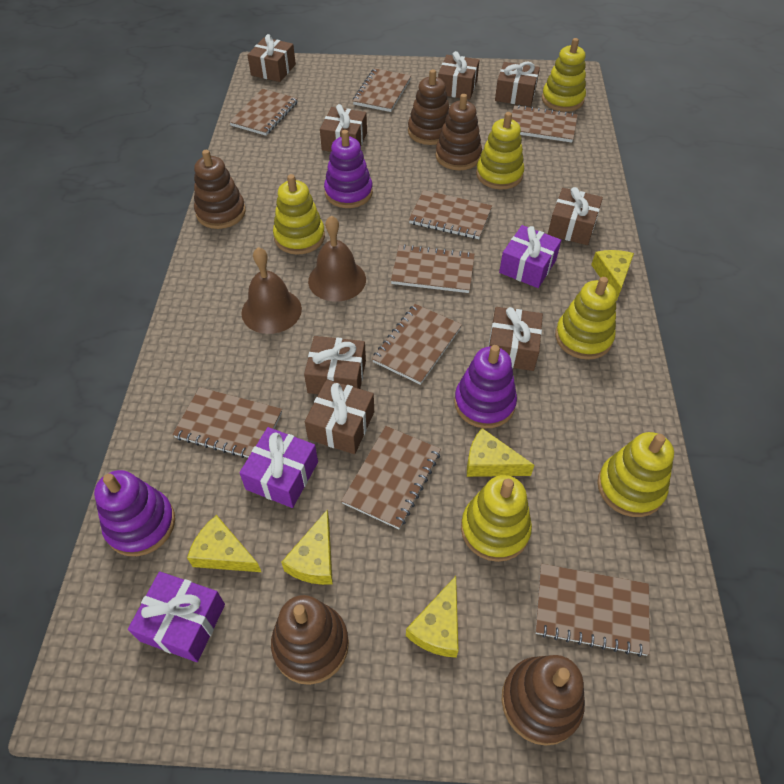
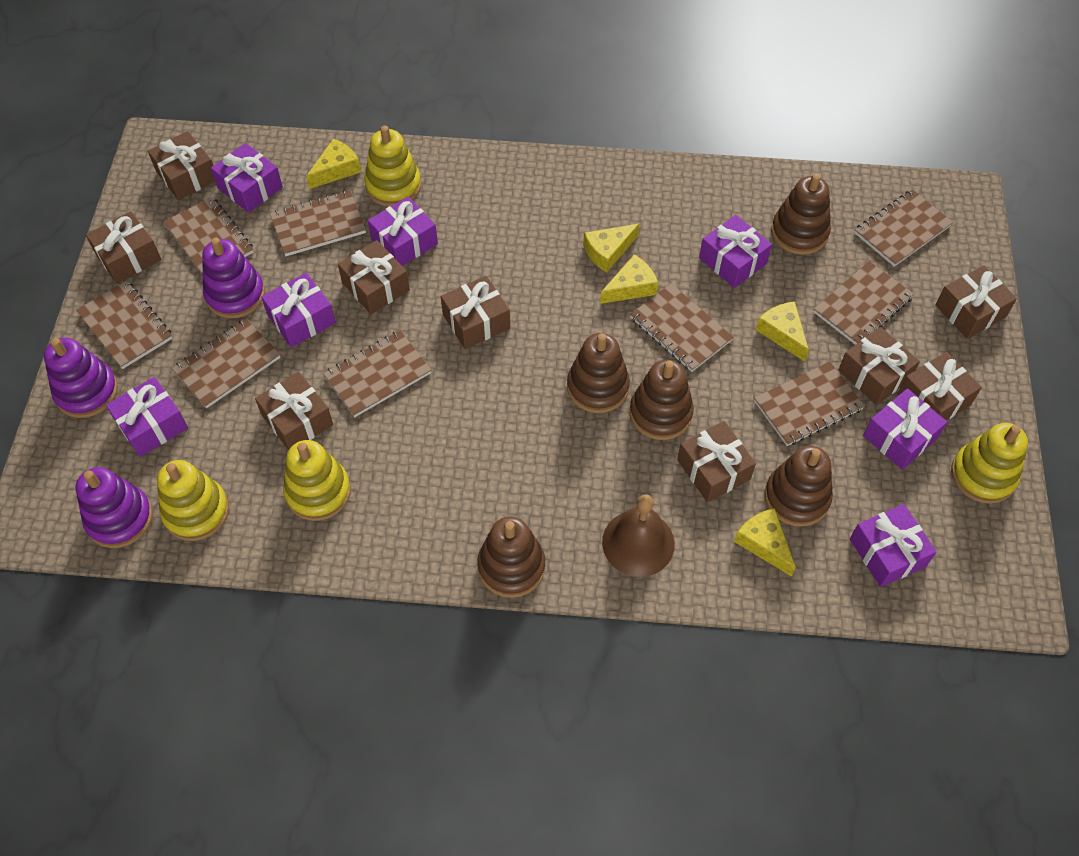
brown bell: [242,247,302,334] [308,216,366,302] = 2 -> [602,494,675,577] = 1
brown gift: [247,34,296,82] [304,336,366,394] [305,379,374,454] [320,104,367,152] [438,51,479,100] [489,307,543,371] [495,62,540,106] [548,187,603,245] = 8 -> [86,211,161,284] [148,131,215,200] [255,372,333,450] [338,240,410,314] [441,276,510,349] [677,421,756,502] [838,327,920,405] [898,352,982,420] [936,265,1017,339] = 9
purple gift: [128,571,225,662] [239,427,318,508] [499,225,561,288] = 3 -> [106,377,188,457] [211,143,283,213] [261,273,336,348] [368,197,438,266] [699,215,772,288] [850,504,937,587] [863,388,947,470] = 7
yellow stacking toy: [273,174,325,255] [461,475,532,562] [476,112,524,189] [542,38,586,112] [555,277,617,360] [597,432,674,517] = 6 -> [157,460,229,541] [283,440,351,521] [364,126,421,207] [951,423,1028,504] = 4

